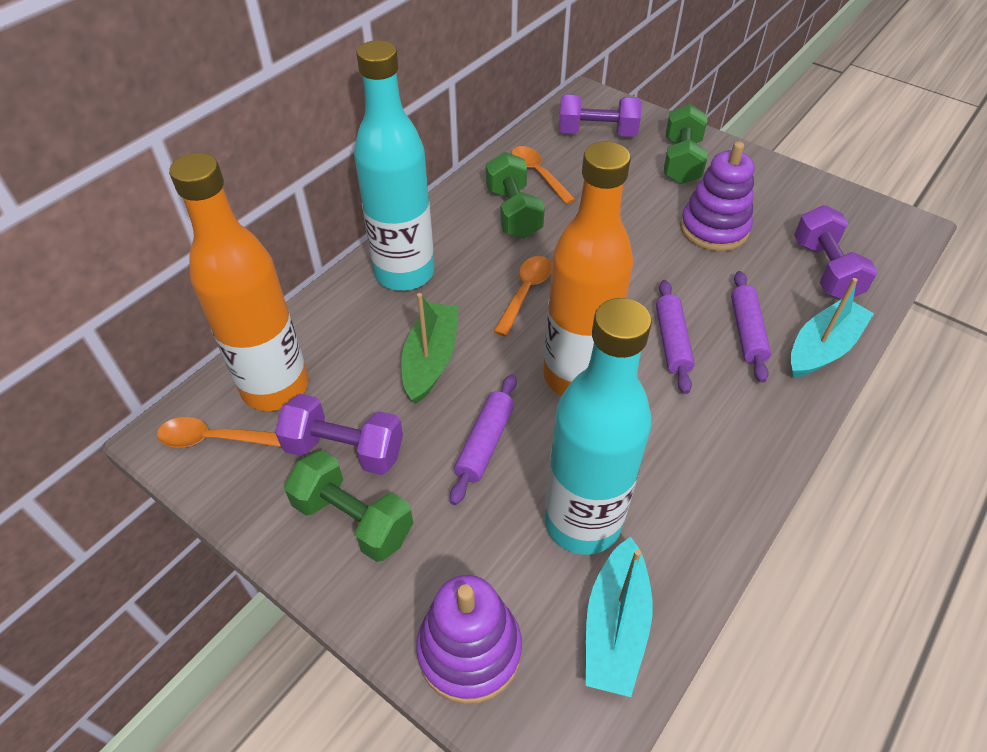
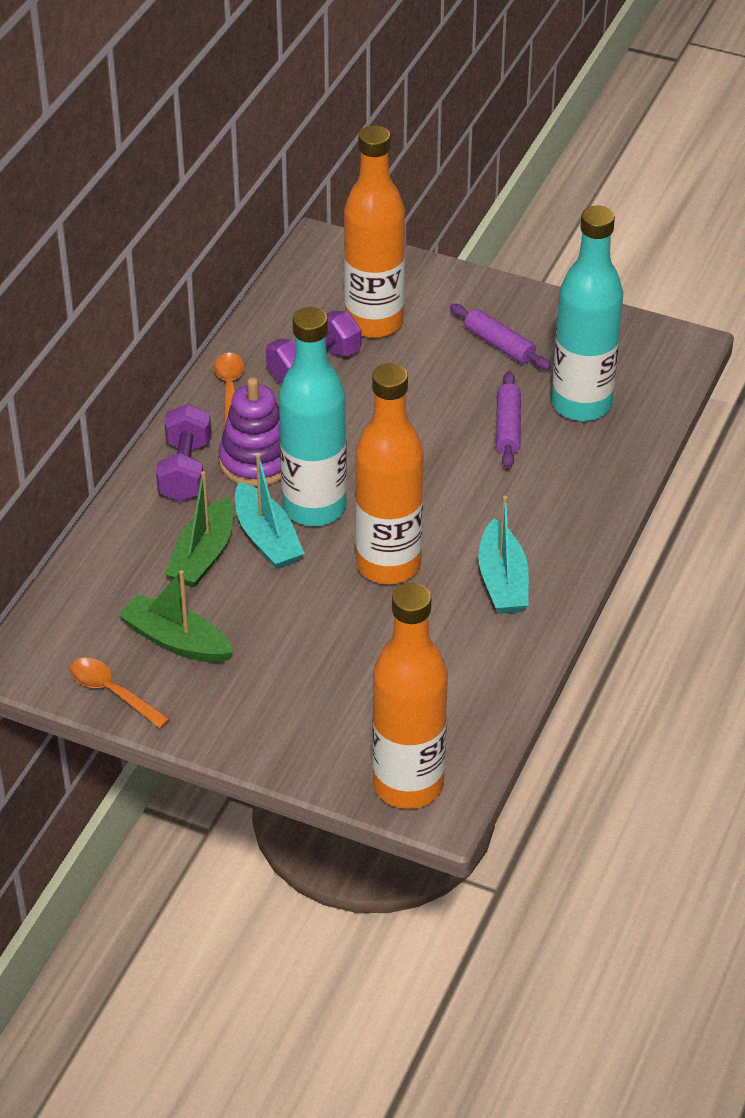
green boat: [401,293,459,404] = 1 -> [118,570,233,663] [165,471,233,588] = 2
green dumbbell: [284,450,413,562] [486,152,545,238] [664,104,707,184] = 3 -> none = 0
orange bottle: [169,153,309,411] [543,141,633,396] = 2 -> [344,125,405,338] [355,363,424,584] [372,583,448,809] = 3
orange spoon: [157,417,281,448] [493,256,552,336] [511,146,576,204] = 3 -> [70,658,170,729] [214,353,244,429] = 2
purple dumbbell: [275,394,403,475] [559,94,642,137] [794,205,878,300] = 3 -> [156,404,211,502] [266,310,361,383] = 2
purple rolling pin: [450,374,517,505] [656,280,695,394] [731,271,771,383] = 3 -> [450,304,551,370] [496,371,521,468] = 2
purple stacking toy: [416,575,522,704] [680,141,754,251] = 2 -> [219,378,281,487] = 1

